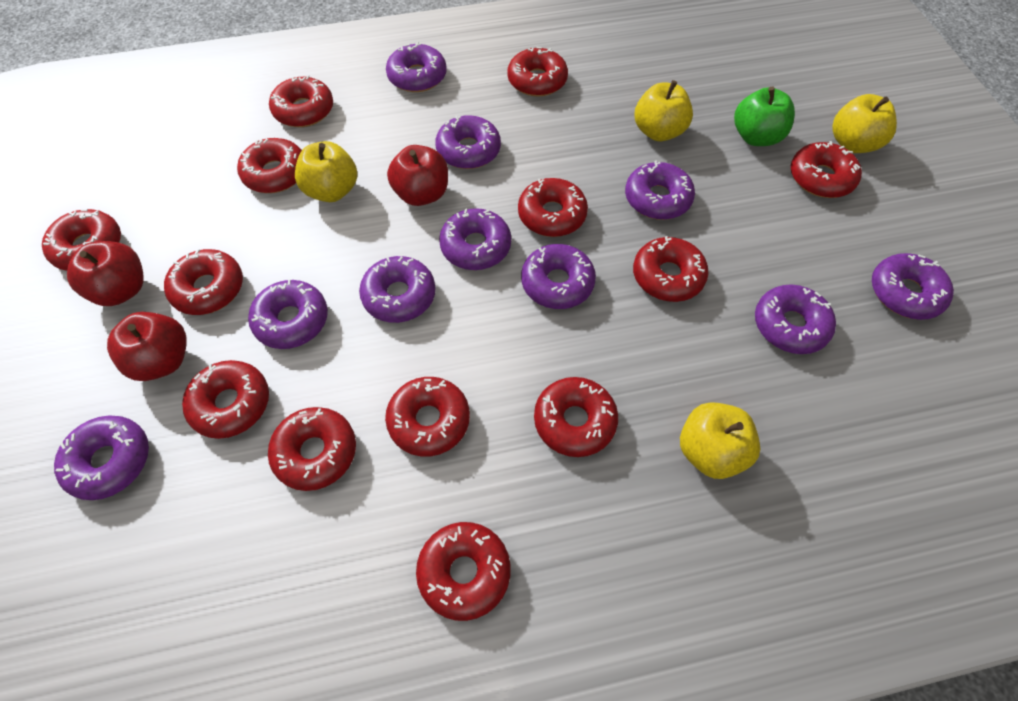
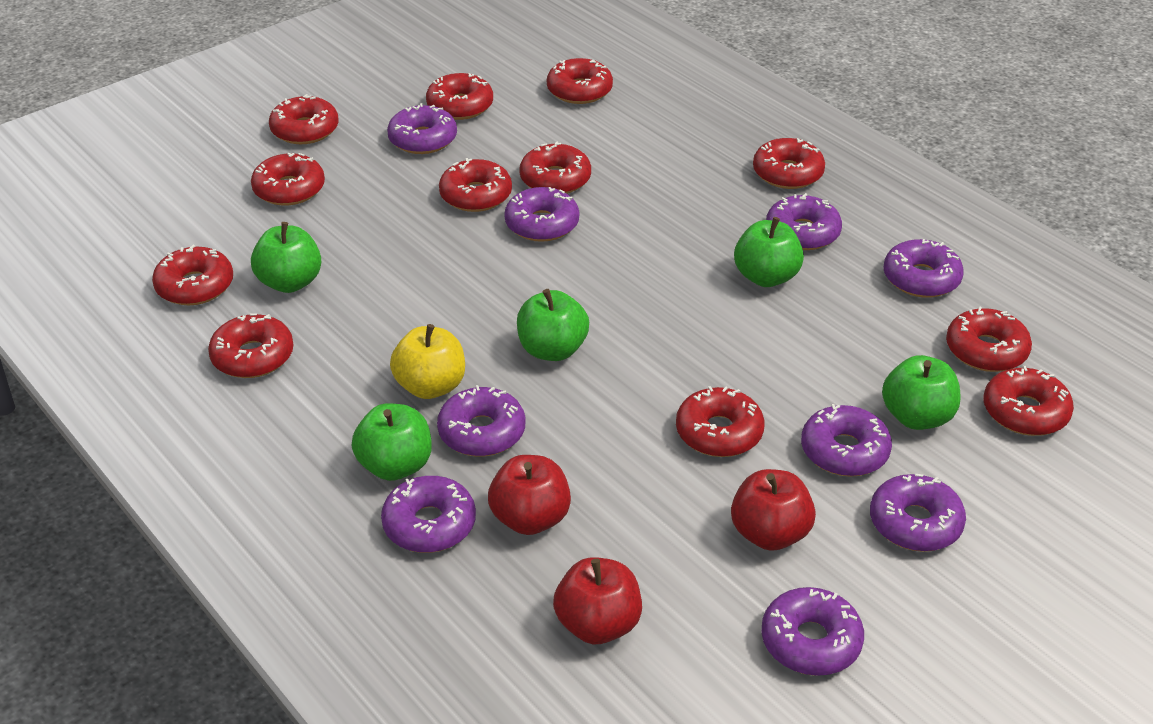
green apple: [734,87,795,146] = 1 -> [251,222,321,293] [352,403,432,481] [517,289,589,361] [734,217,804,287] [882,355,961,430] = 5
purple donut: [54,416,149,500] [248,279,328,349] [359,256,435,323] [386,42,447,92] [435,115,501,169] [439,208,511,270] [521,244,596,309] [625,161,695,220] [755,285,836,354] [872,253,954,320] = 10 -> [381,476,476,553] [387,103,457,154] [437,385,525,456] [504,187,579,242] [761,587,864,676] [766,193,842,250] [801,404,892,477] [870,474,966,552] [883,239,964,298] = 9
red donut: [42,209,121,271] [164,249,243,315] [182,360,269,439] [237,138,302,193] [268,407,356,491] [269,75,333,127] [385,377,470,457] [416,522,511,621] [507,47,568,97] [518,178,588,237] [534,377,618,457] [633,236,709,302] [791,141,862,198] = 13 -> [152,245,233,305] [208,313,294,378] [251,153,325,206] [269,94,338,144] [426,73,493,120] [439,158,512,212] [519,141,591,194] [547,58,613,104] [676,386,765,457] [753,138,825,189] [946,307,1032,372] [983,366,1074,436] = 12
yellow apple: [295,141,357,202] [635,80,693,141] [680,402,760,479] [832,94,897,153] = 4 -> [390,324,465,399] = 1

